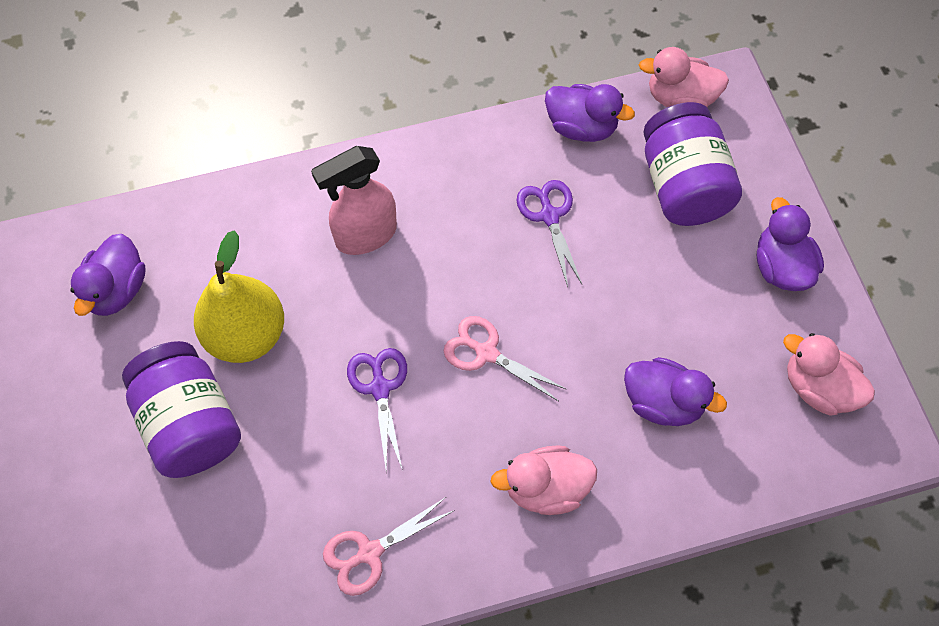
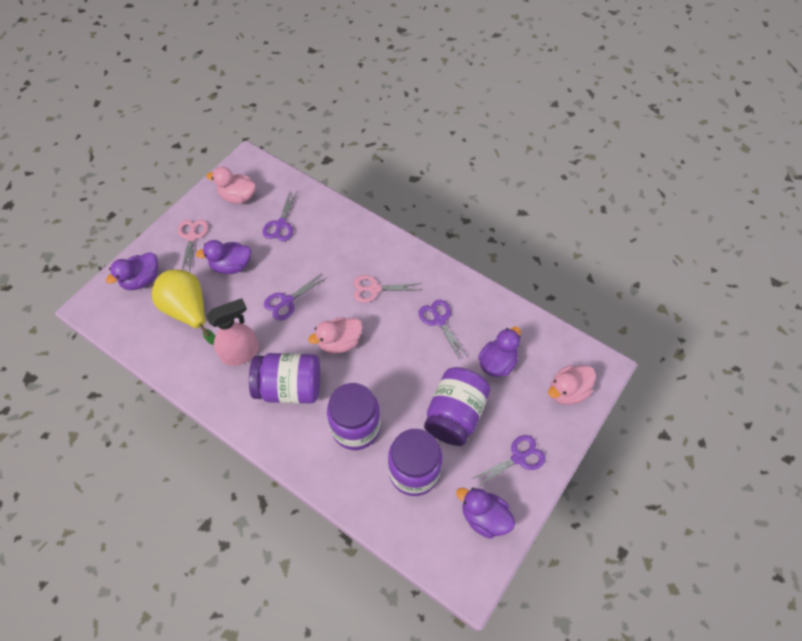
purple jar: [122,341,241,478] [643,102,742,226] = 2 -> [249,353,320,404] [327,383,380,450] [388,429,442,496] [424,367,490,446] = 4
purple scissors: [347,348,407,471] [516,180,582,287] = 2 -> [263,192,297,241] [264,273,326,320] [419,300,468,359] [472,435,546,488] = 4

